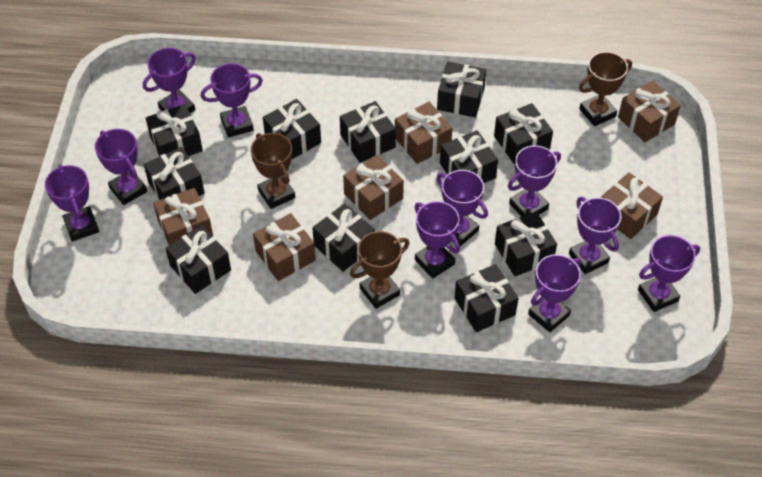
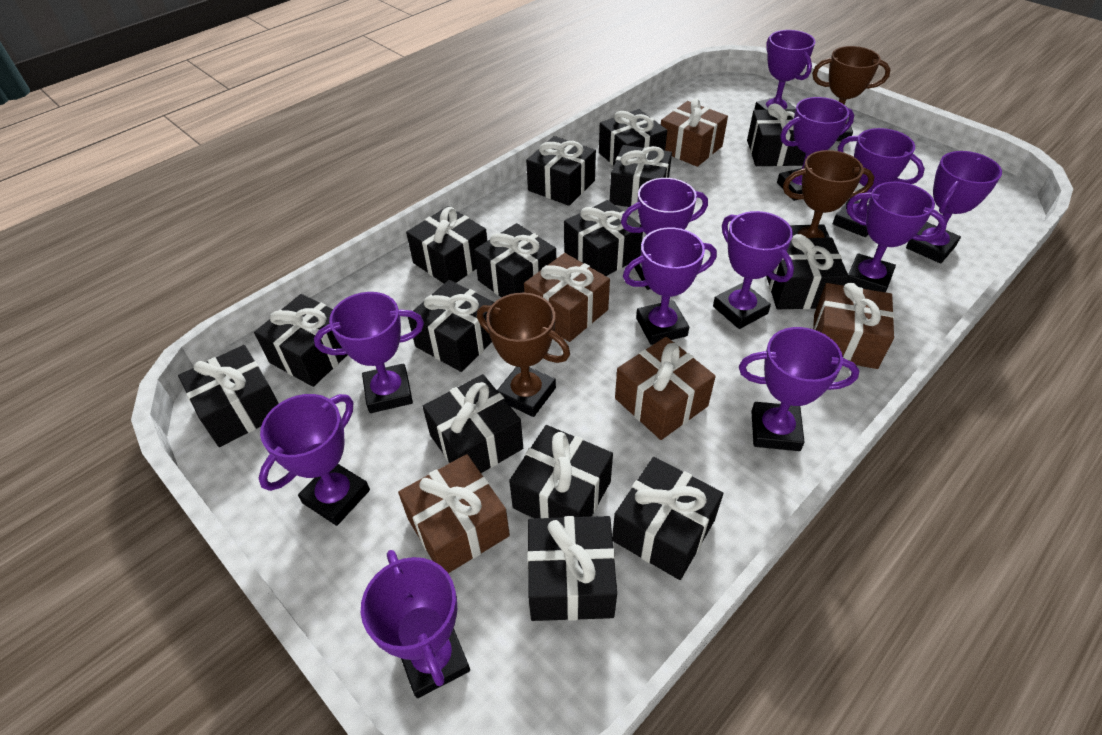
black gift: [144,147,205,200] [146,104,203,157] [165,225,231,294] [263,99,321,159] [312,203,375,272] [340,101,396,163] [437,62,486,118] [440,130,498,183] [455,264,519,332] [494,103,553,164] [495,211,557,277] = 11 -> [178,345,279,447] [254,294,348,387] [406,206,487,284] [408,280,494,372] [422,374,523,473] [474,223,556,298] [509,425,613,518] [526,136,596,206] [527,516,617,621] [564,200,643,276] [599,109,667,166] [610,145,672,207] [612,457,723,580] [747,103,806,166] [766,234,849,309] = 15
brown gift: [153,188,213,245] [253,213,316,281] [343,155,404,220] [395,102,452,164] [601,172,663,239] [618,81,681,142] = 6 -> [398,454,510,573] [524,253,610,342] [615,337,716,440] [661,98,728,167] [813,283,894,369] = 5
purple trophy: [45,164,99,242] [95,129,147,205] [143,48,196,113] [201,63,263,138] [415,201,460,279] [437,170,488,247] [508,145,561,217] [528,254,581,332] [569,197,622,274] [638,235,700,312] = 10 -> [259,394,370,526] [314,292,424,413] [361,550,470,698] [621,178,708,290] [623,228,717,345] [713,211,794,329] [739,327,859,451] [754,30,815,110] [777,97,854,201] [833,128,925,237] [846,182,947,292] [906,151,1002,263] = 12

